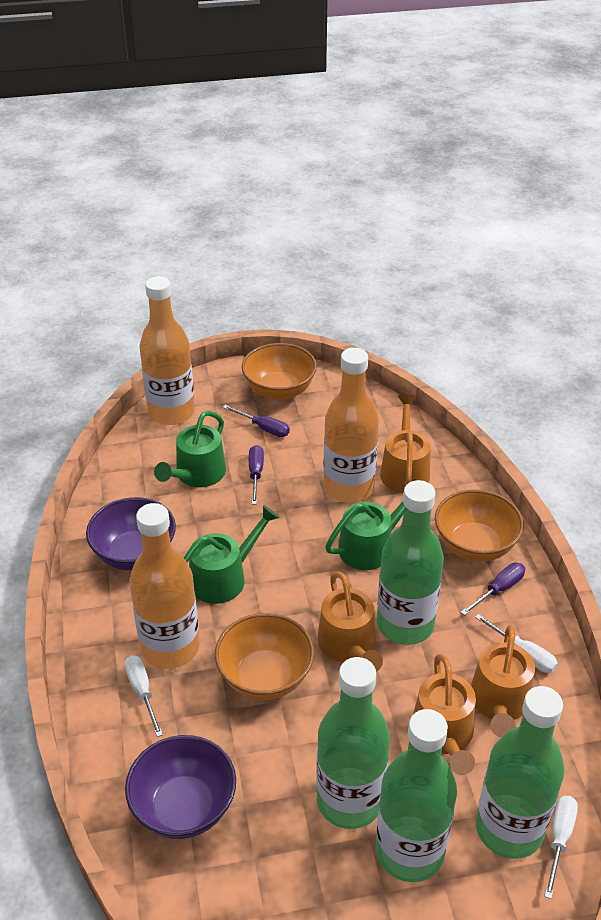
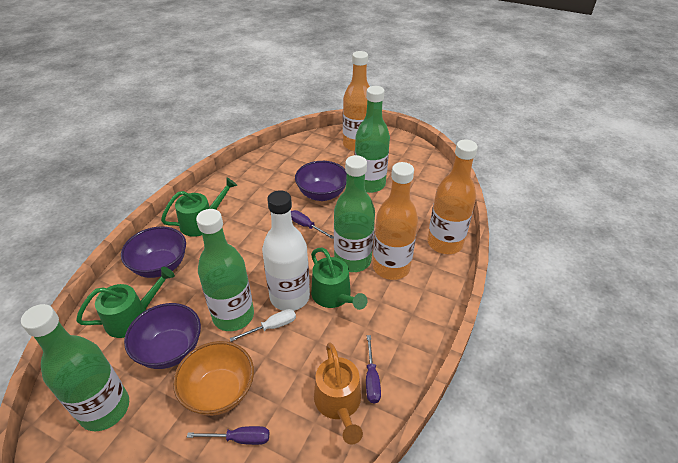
orange bowl: [215,613,314,700] [242,343,317,400] [435,489,524,562] = 3 -> [173,341,254,416] = 1
orange watering can: [317,572,383,672] [380,395,431,493] [413,654,476,775] [471,625,535,737] = 4 -> [314,343,363,445] = 1
purple bowl: [86,497,176,570] [125,735,236,839] = 2 -> [121,226,186,278] [124,303,201,369] [295,161,347,201] = 3
white bottle: none = 0 -> [262,190,310,311] = 1
white screwdriver: [125,656,163,737] [475,614,558,673] [544,796,578,899] = 3 -> [230,309,296,342] = 1

